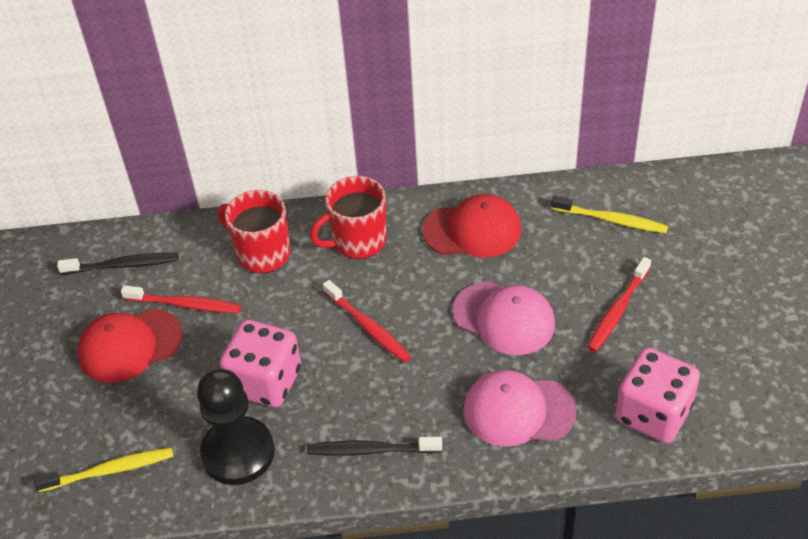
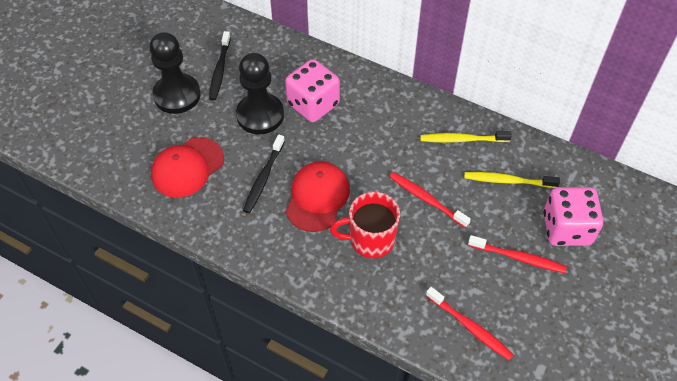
black pawn: [197,369,275,485] = 1 -> [150,32,201,114] [236,53,284,134] = 2
pink cap: [453,281,555,355] [463,370,577,447] = 2 -> none = 0
red mug: [217,190,290,274] [310,176,387,259] = 2 -> [330,192,400,258] = 1

